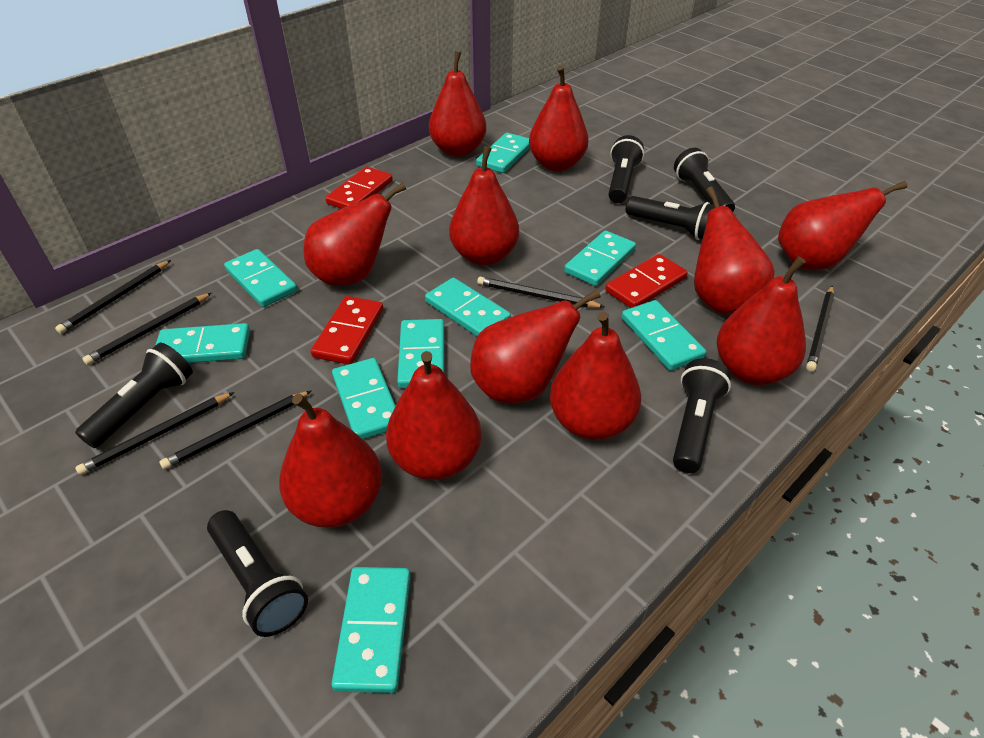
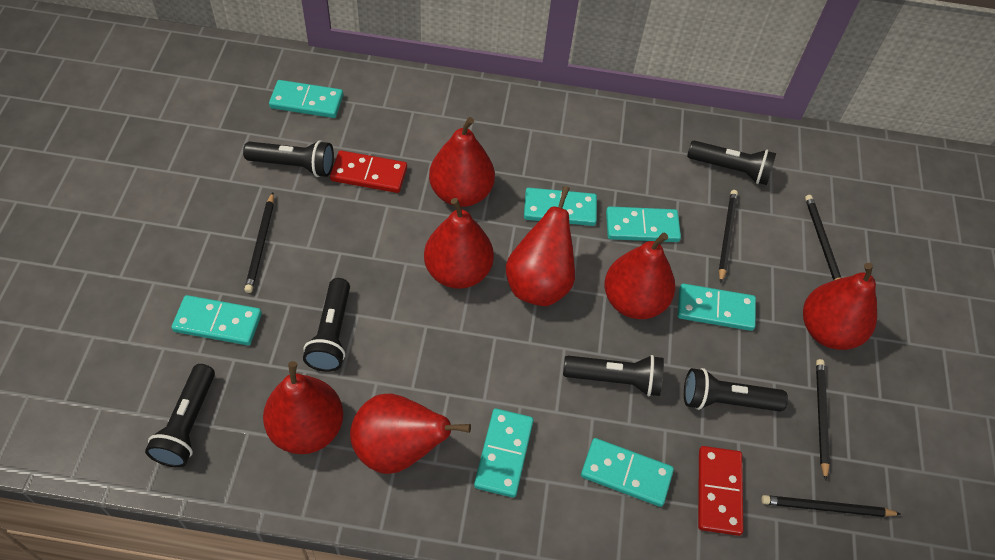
black pencil: [55,260,171,334] [75,392,234,475] [82,293,212,365] [159,390,312,469] [477,277,605,308] [806,286,835,372] = 6 -> [244,192,274,293] [719,190,738,283] [761,495,900,517] [805,195,841,281] [816,359,830,481] = 5
red domino: [311,296,383,364] [325,167,393,209] [605,254,688,308] = 3 -> [330,150,407,193] [698,446,743,536] = 2
red pear: [279,393,382,528] [304,182,406,286] [386,351,482,480] [429,51,486,157] [449,146,519,265] [470,289,601,403] [529,66,589,171] [550,311,641,440] [694,187,775,315] [717,256,806,385] [778,181,907,270] = 11 -> [263,361,343,454] [350,393,471,474] [424,198,494,289] [429,117,495,207] [506,186,575,306] [604,233,675,319] [803,263,877,350] = 7
turquoise domino: [155,323,250,363] [224,249,297,307] [331,567,411,693] [332,358,396,439] [397,319,444,388] [425,278,511,337] [476,133,530,173] [564,230,636,286] [621,300,706,371] = 9 -> [172,295,262,345] [269,80,343,118] [474,408,534,498] [524,188,597,226] [581,438,674,507] [606,206,681,242] [678,283,756,331] = 7

